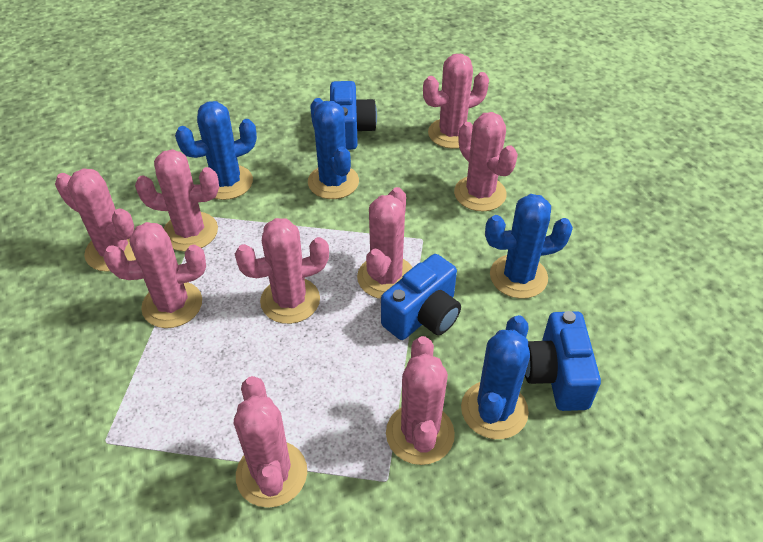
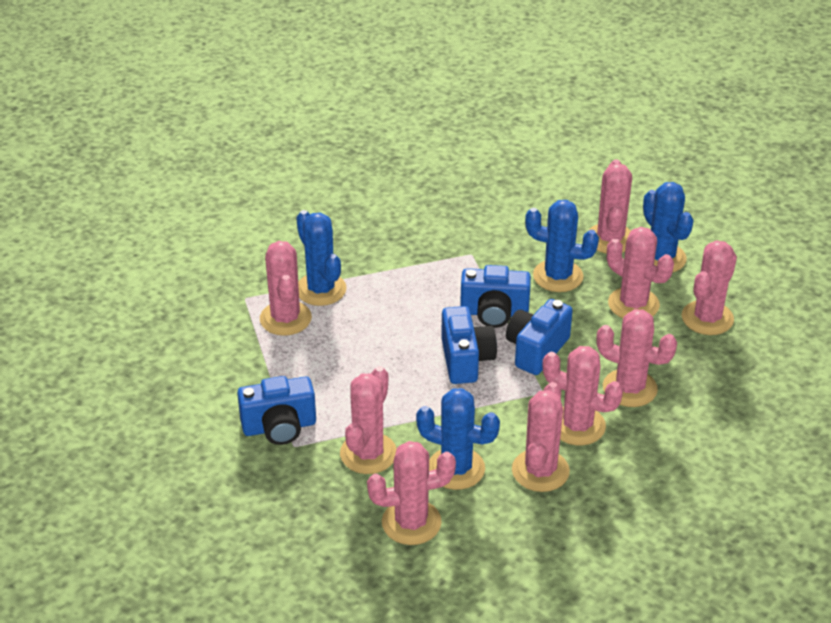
blue camera: [330,81,377,150] [381,254,461,340] [525,311,601,411] = 3 -> [237,376,316,445] [441,306,497,384] [460,265,531,328] [506,299,573,375] = 4

